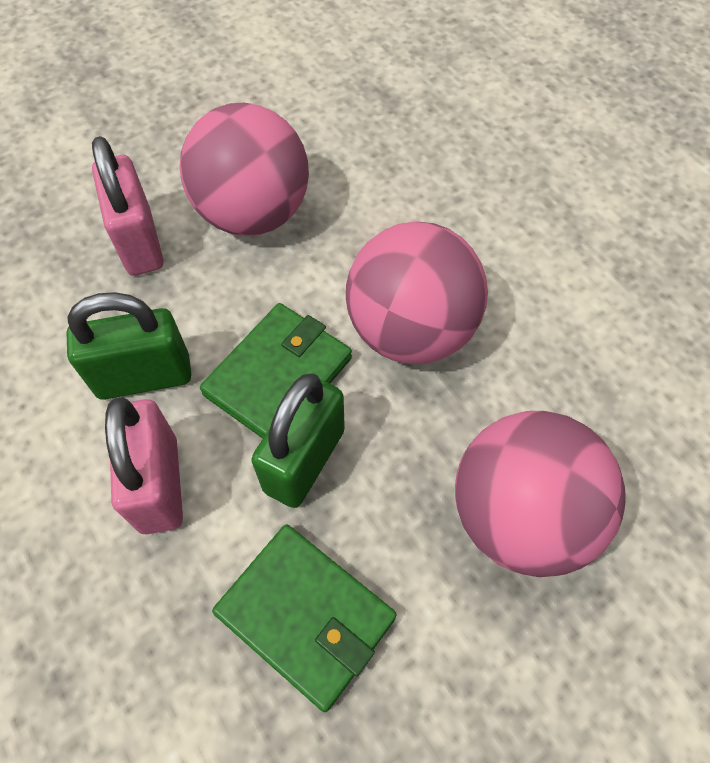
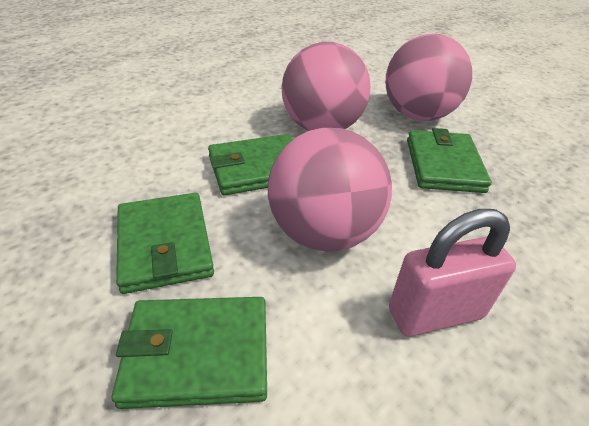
green padlock: [66,292,191,400] [251,373,345,508] = 2 -> none = 0
green wallet: [200,303,352,438] [212,525,397,712] = 2 -> [112,297,267,409] [116,193,214,294] [208,134,293,195] [407,128,492,193] = 4
pink padlock: [92,136,164,275] [105,397,183,534] = 2 -> [389,209,516,337] = 1

